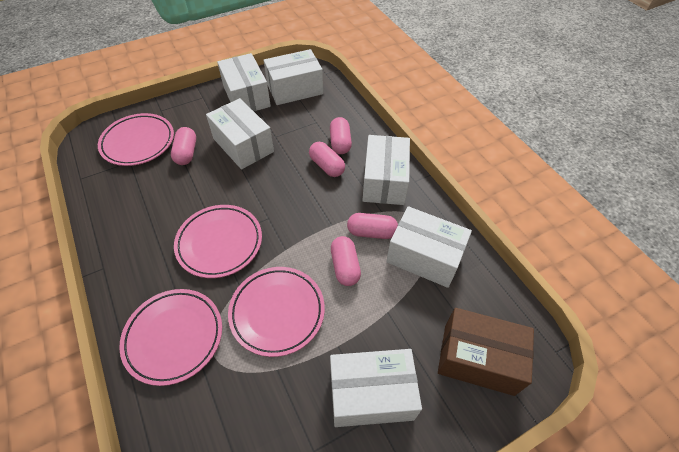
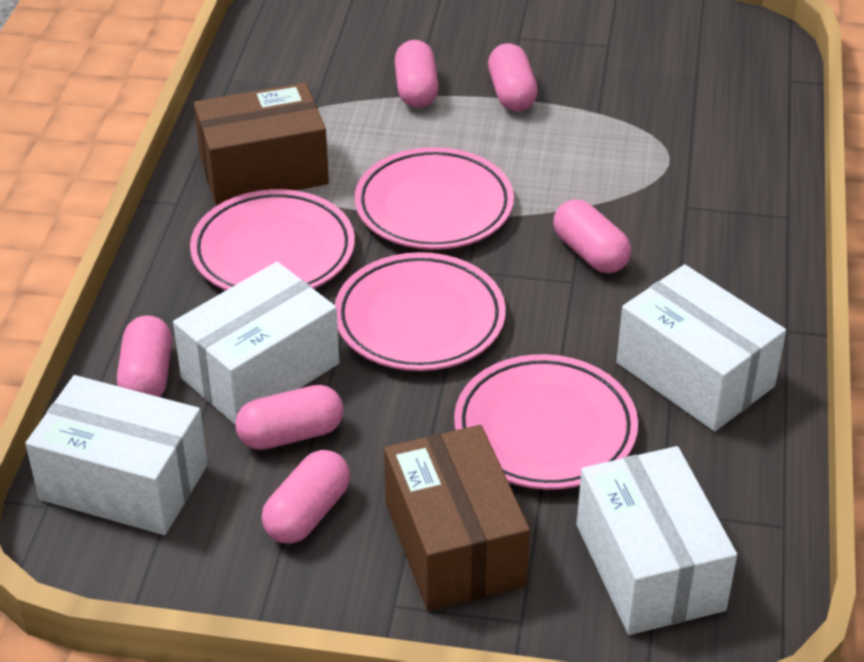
brown box: [438,308,534,396] = 1 -> [194,83,329,205] [384,425,530,611] = 2
pink capsule: [171,127,196,165] [309,142,345,177] [330,117,352,154] [331,236,361,286] [347,213,398,239] = 5 -> [117,315,172,397] [235,385,344,450] [262,450,350,544] [394,40,439,108] [488,43,538,111] [553,199,631,273] = 6
white box: [206,98,274,169] [217,53,271,111] [264,49,323,105] [330,349,422,427] [362,135,410,205] [386,206,472,288] = 6 -> [25,375,208,535] [173,262,339,424] [577,446,737,635] [616,264,786,431] = 4

